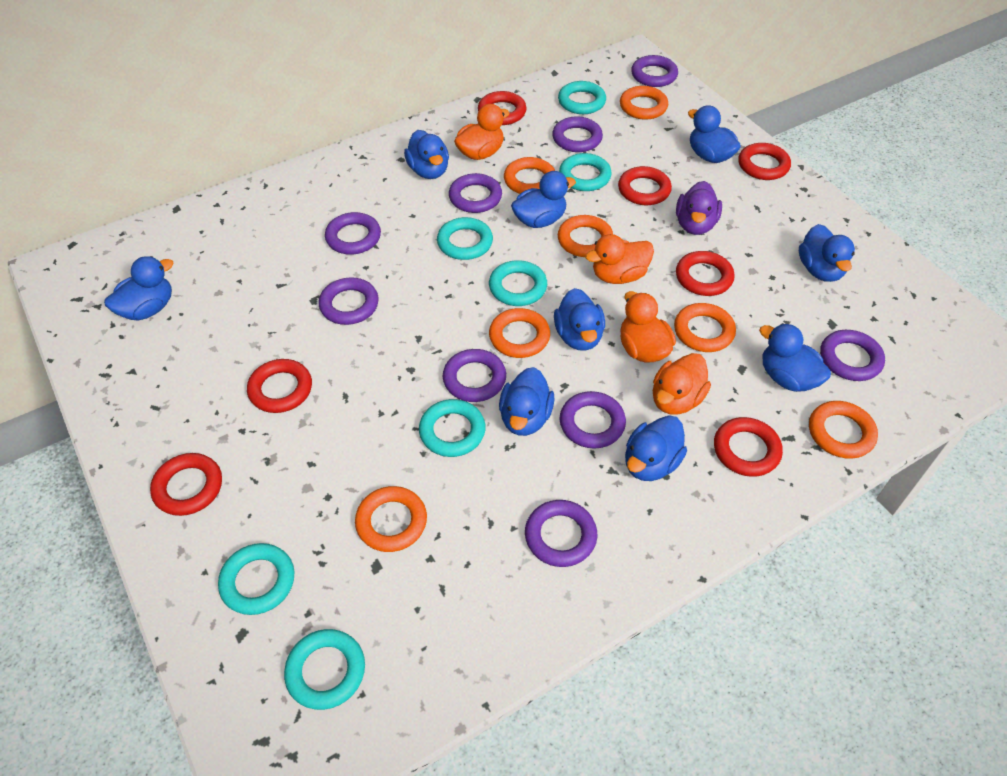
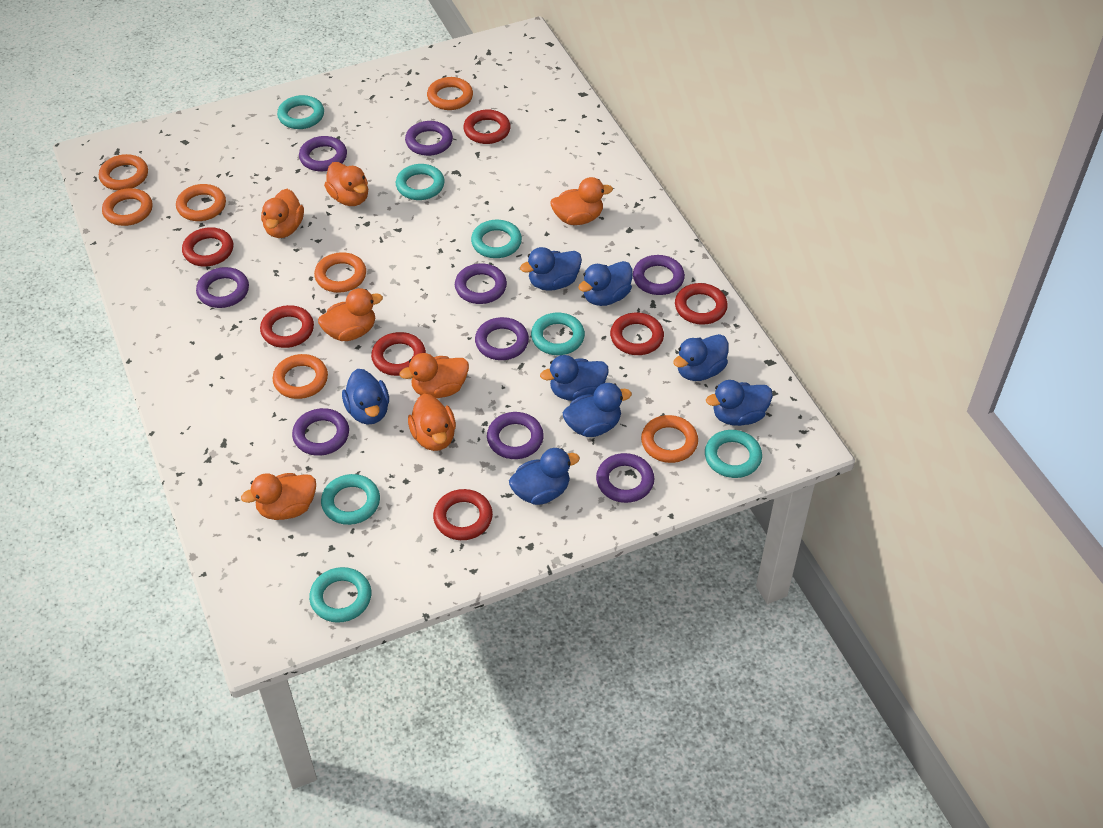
blue duck: [104,256,174,321] [404,130,449,179] [499,367,554,436] [511,171,576,228] [554,288,605,351] [625,415,687,481] [688,105,741,163] [759,323,831,392] [799,224,855,282] = 9 -> [342,369,389,425] [509,448,580,505] [520,247,582,291] [540,355,609,401] [562,383,632,437] [578,261,633,306] [673,334,729,381] [706,380,773,426] = 8
orange duck: [454,104,510,160] [585,234,654,284] [620,291,676,363] [652,353,711,415] = 4 -> [241,473,316,520] [261,189,304,238] [318,288,383,341] [324,162,368,206] [400,353,469,398] [408,394,456,451] [550,177,613,225] = 7
purple duck: [676,181,722,235] = 1 -> none = 0

